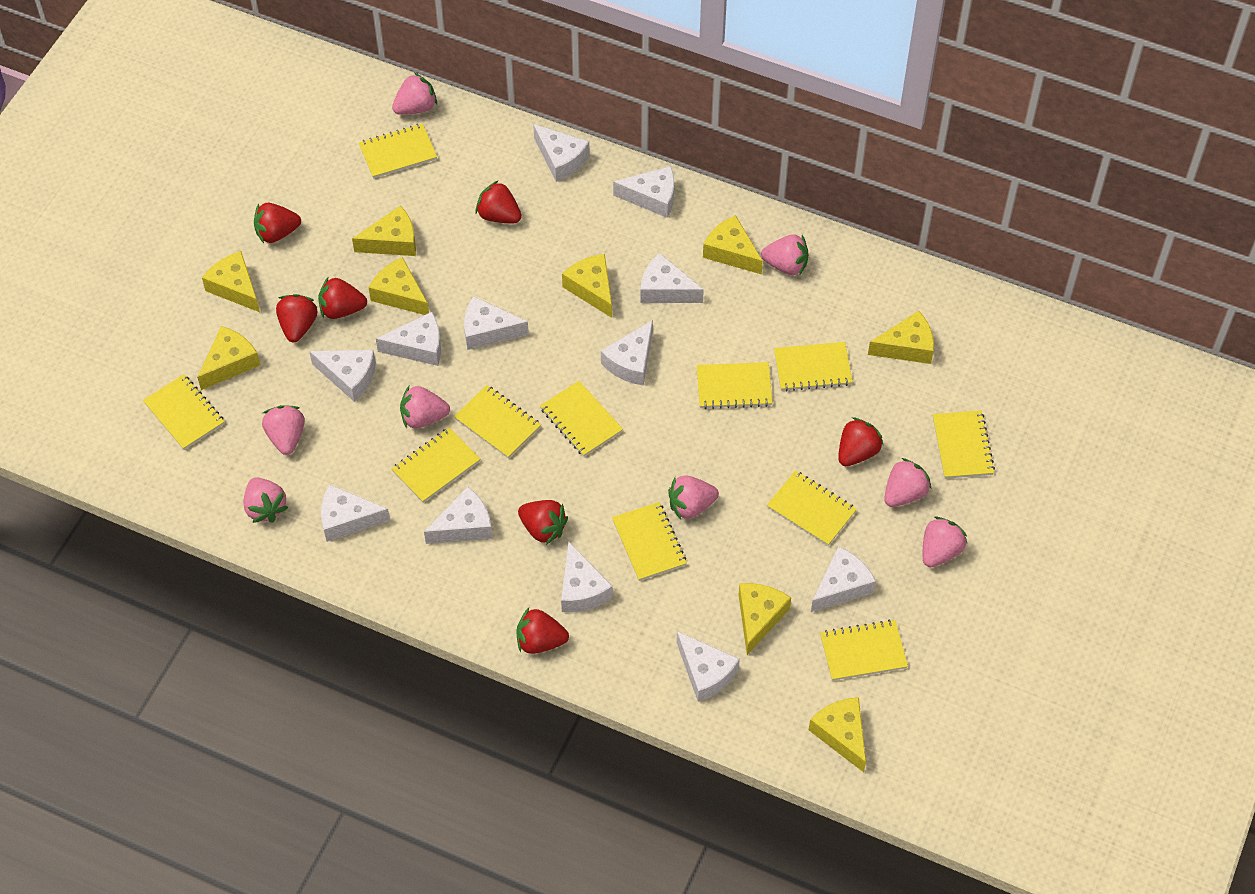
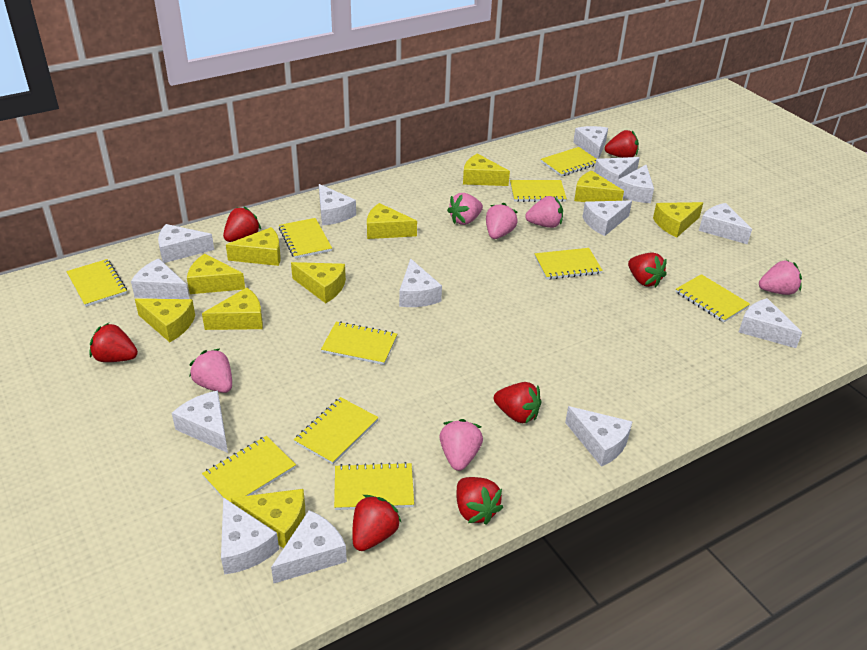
pink strawberry: [243,478,288,523] [262,405,305,455] [392,73,437,115] [400,386,450,428] [668,475,719,519] [761,234,808,276] [884,458,931,507] [923,517,967,567] = 8 -> [189,348,232,393] [439,419,483,471] [447,193,483,225] [486,203,518,239] [525,196,563,228] [759,260,802,295] = 6
white cheese: [309,350,376,402] [321,484,390,542] [376,312,441,366] [424,487,492,544] [464,296,529,350] [533,124,590,182] [561,541,613,612] [601,320,653,386] [613,166,674,218] [640,253,704,303] [676,631,740,702] [811,546,876,612] = 12 -> [131,258,189,299] [158,224,214,263] [172,391,228,453] [221,497,279,575] [271,510,347,583] [319,184,356,225] [399,258,442,307] [565,406,632,467] [573,126,608,159] [583,201,632,236] [594,157,640,186] [617,165,654,203] [699,203,752,244] [739,298,802,348] = 14
yellow cheese: [197,326,260,390] [202,251,260,312] [352,205,416,256] [369,257,429,315] [562,254,612,318] [703,215,763,274] [739,583,791,655] [809,697,866,772] [868,311,934,364] = 9 -> [135,299,195,342] [187,254,245,294] [202,288,263,330] [226,227,281,266] [231,489,305,548] [291,262,346,303] [367,203,417,239] [463,153,510,186] [574,170,624,202] [653,202,703,238] = 10
yellow notebook: [143,374,225,450] [359,123,437,179] [392,428,480,503] [454,385,541,459] [540,381,623,457] [612,502,687,581] [697,362,772,409] [767,470,857,546] [774,342,852,391] [820,620,908,681] [933,410,995,479] = 11 -> [66,259,127,307] [202,436,296,502] [279,218,332,259] [294,397,379,465] [321,321,397,365] [334,462,414,510] [510,180,567,202] [535,248,603,280] [541,147,596,177] [675,274,750,322] = 10

